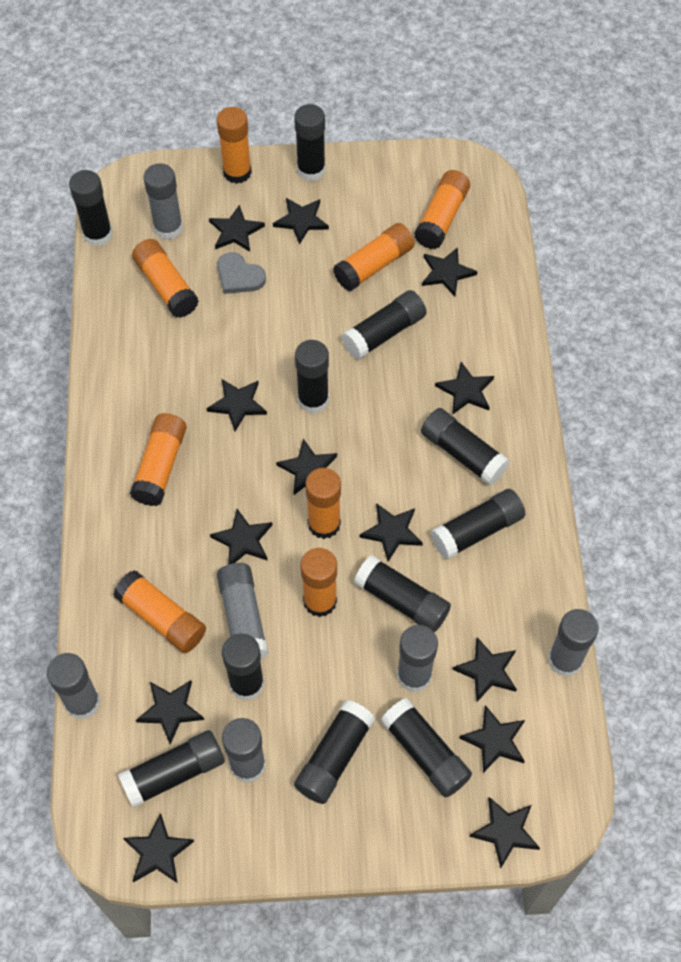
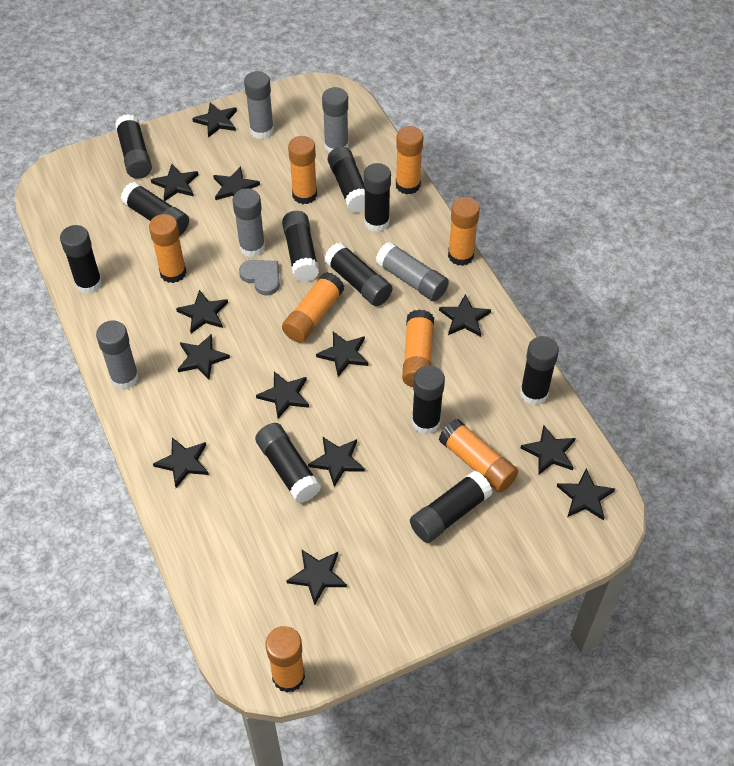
grey glue stick: [47,653,100,720] [143,163,183,240] [217,563,268,659] [222,718,265,783] [397,625,438,692] [548,609,598,677] = 6 -> [96,320,139,390] [232,189,265,257] [244,71,274,139] [322,87,349,153] [376,242,449,301] = 5

